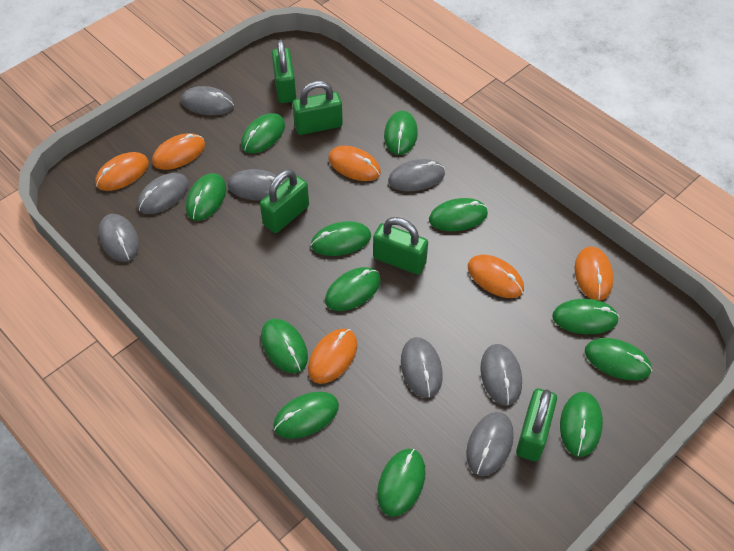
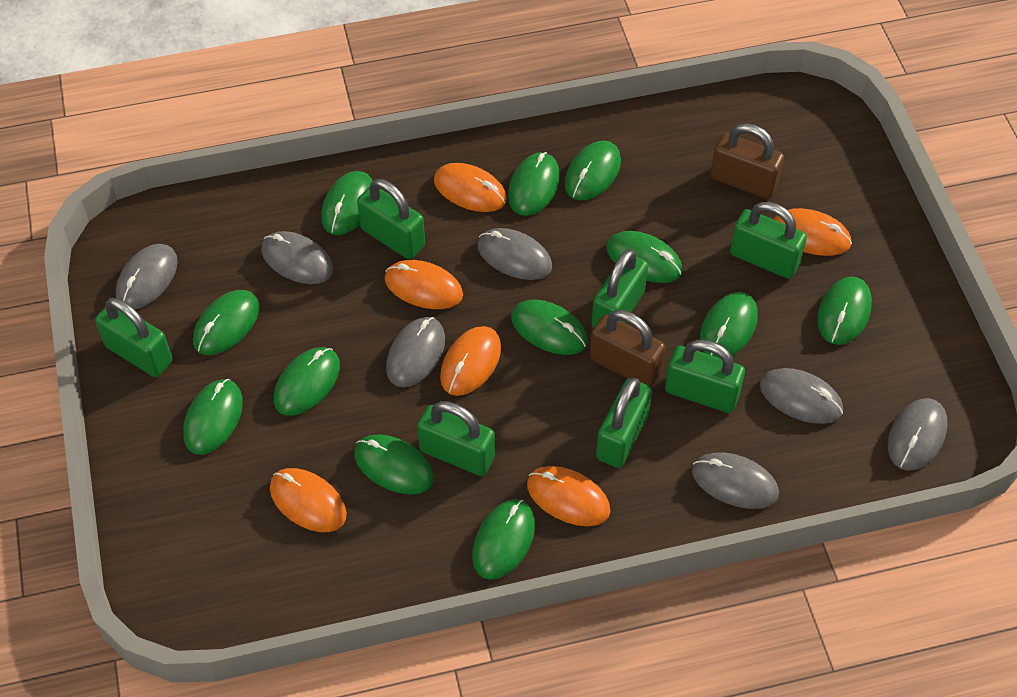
brown padlock: none = 0 -> [590,310,665,387] [710,123,784,199] = 2
green padlock: [260,169,309,233] [272,40,296,103] [292,81,343,135] [373,217,428,274] [516,388,557,461] = 5 -> [95,298,172,377] [357,179,425,259] [417,401,495,476] [591,249,648,328] [596,378,652,468] [665,340,745,413] [730,202,807,279] = 7
grey mouse: [98,214,139,262] [137,173,189,214] [181,86,234,115] [228,169,284,201] [388,159,445,191] [401,337,443,398] [466,412,514,476] [480,344,522,406] = 8 -> [116,244,178,309] [261,231,333,284] [386,317,445,387] [477,228,552,280] [692,453,779,509] [760,368,843,424] [888,398,948,471] = 7

